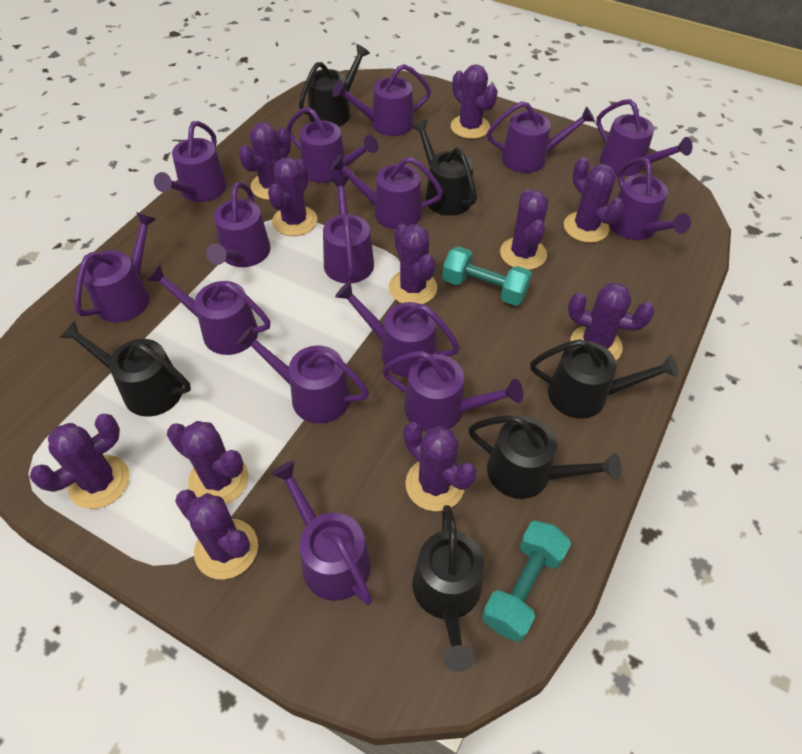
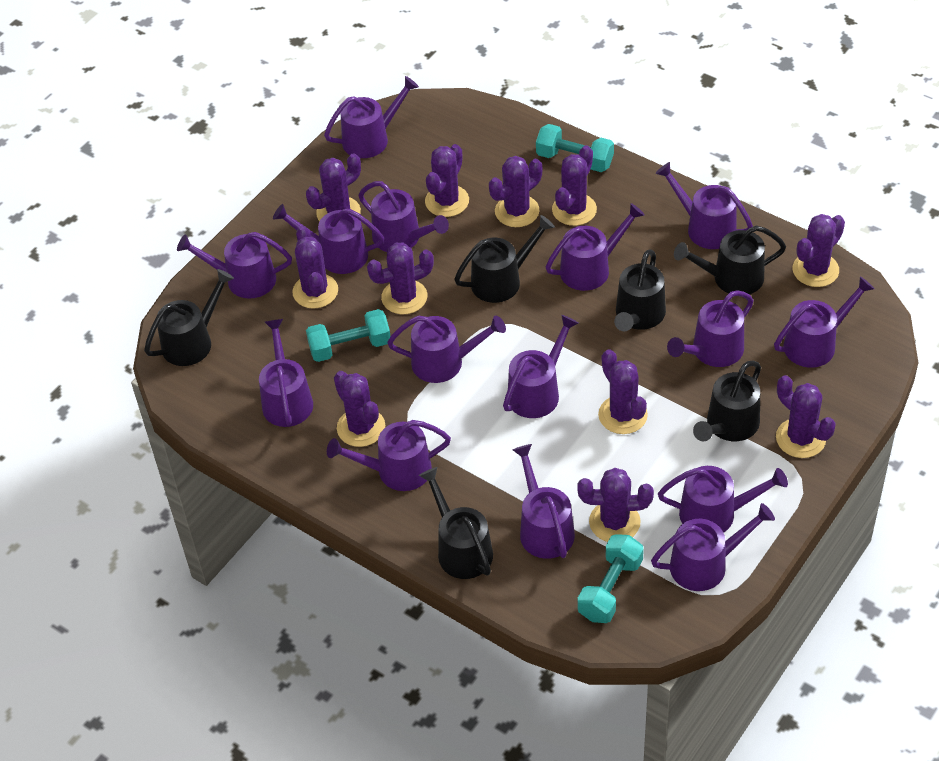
turquoise dumbbell: [442,246,532,306] [482,520,571,642] = 2 -> [306,309,391,362] [536,124,614,172] [577,534,644,623] = 3

